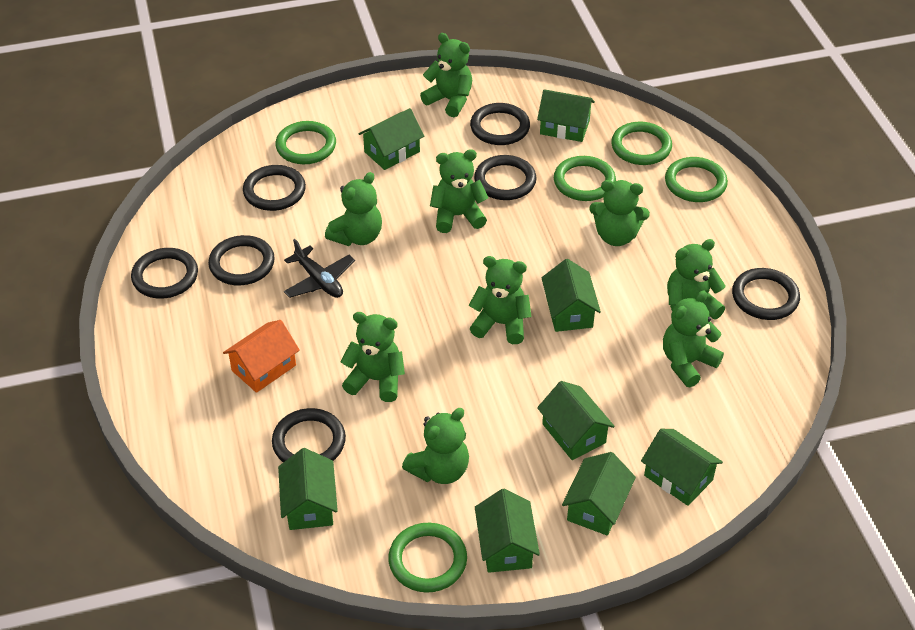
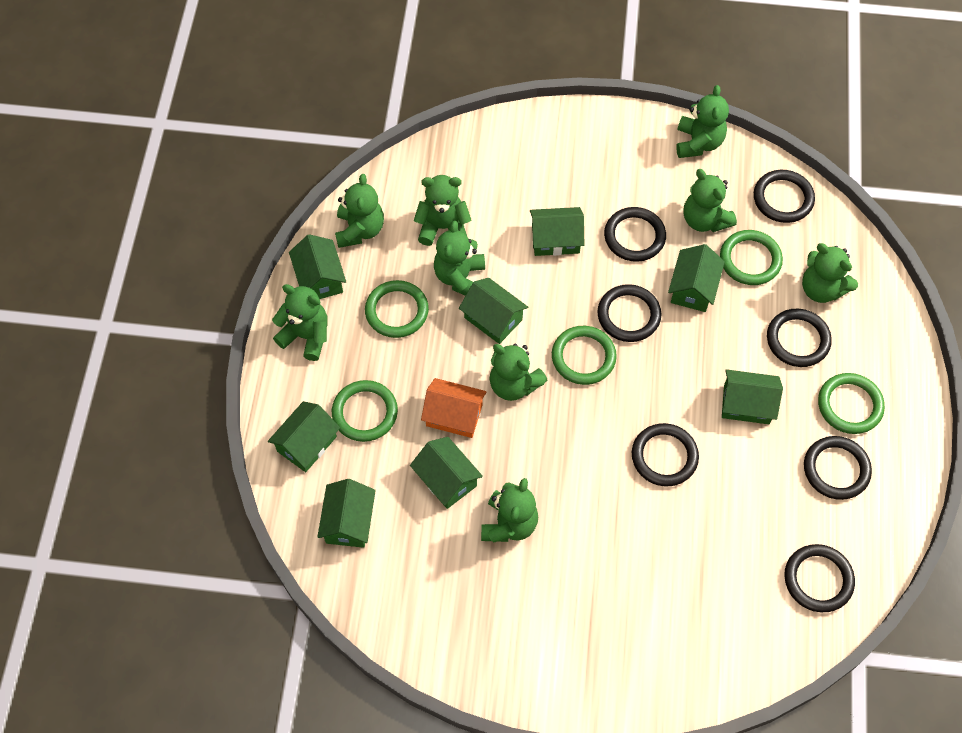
black plane: [284,239,355,298] = 1 -> none = 0

